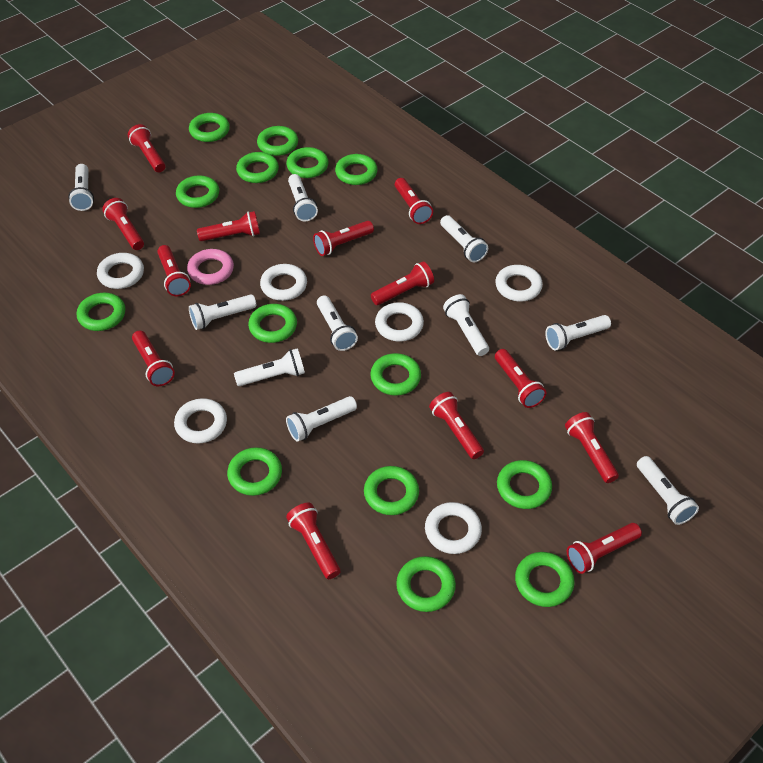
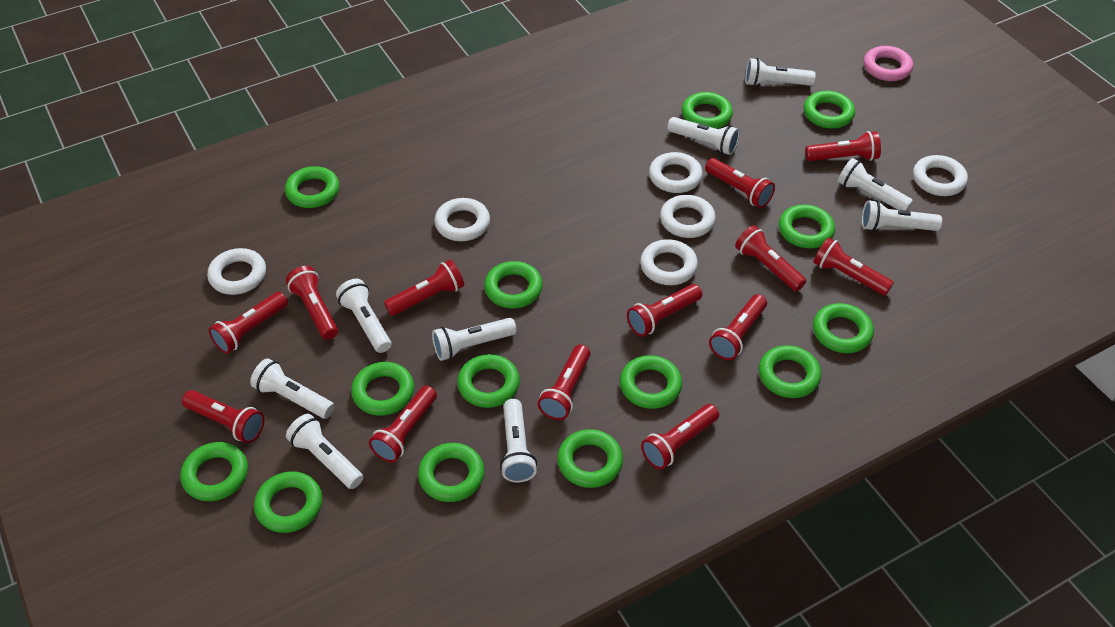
white flashlight: [68,164,94,211] [189,294,256,330] [234,348,305,386] [286,396,357,442] [288,174,318,221] [317,295,358,351] [440,215,488,262] [443,294,489,356] [545,315,611,351] [637,456,699,525] = 10 -> [250,358,334,419] [286,414,363,489] [336,279,391,353] [432,318,517,361] [500,399,537,483] [667,117,740,155] [745,58,816,86] [838,158,913,211] [862,200,942,231] = 9

